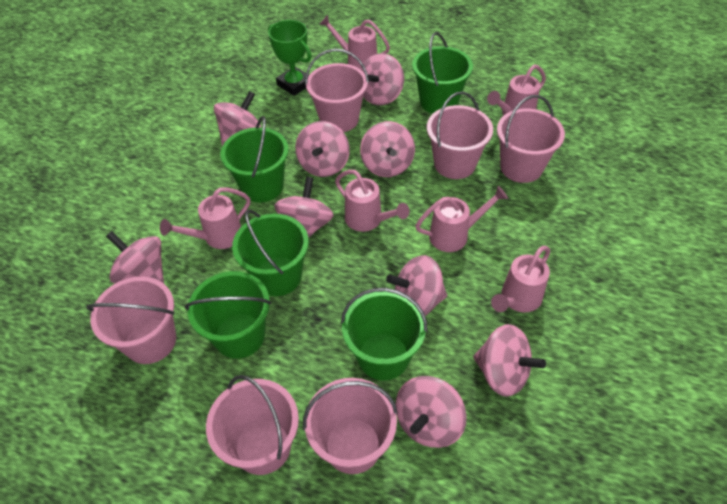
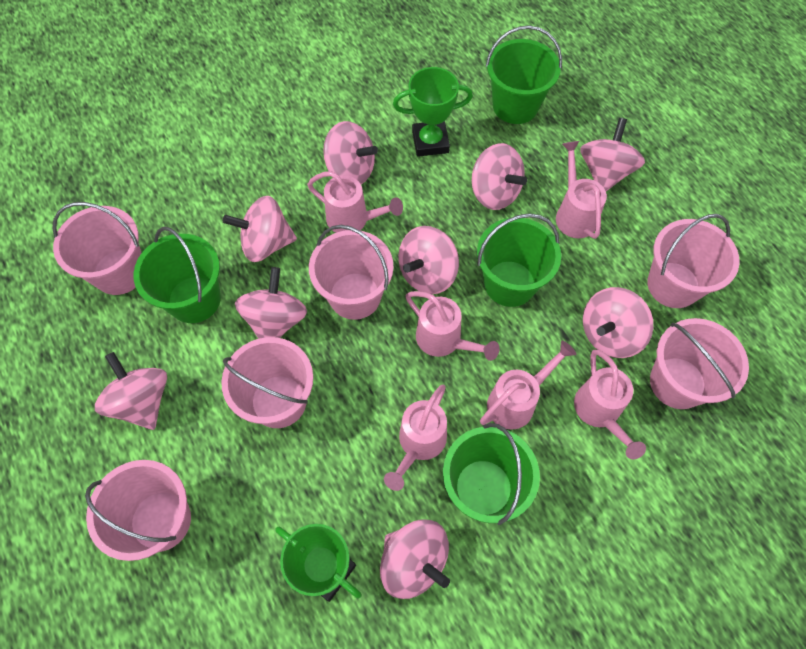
green bucket: [185,271,271,359] [221,116,289,202] [232,210,309,296] [341,288,427,381] [412,32,473,114] = 5 -> [133,227,221,323] [443,423,540,525] [477,213,561,307] [486,25,562,124] = 4
green trophy: [268,20,312,96] = 1 -> [275,524,362,602] [393,67,473,157] = 2

